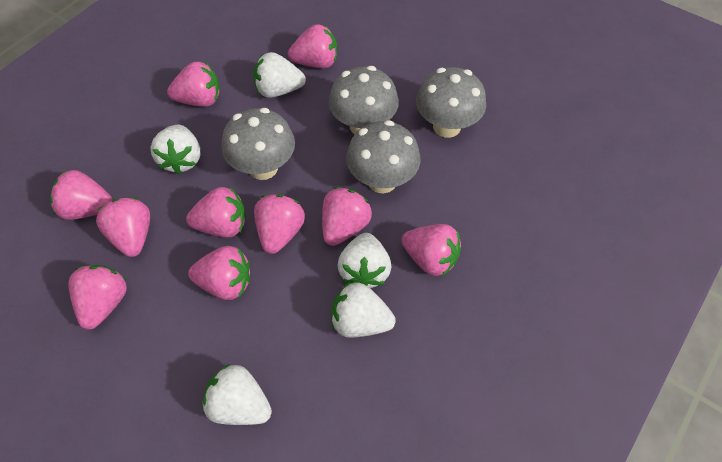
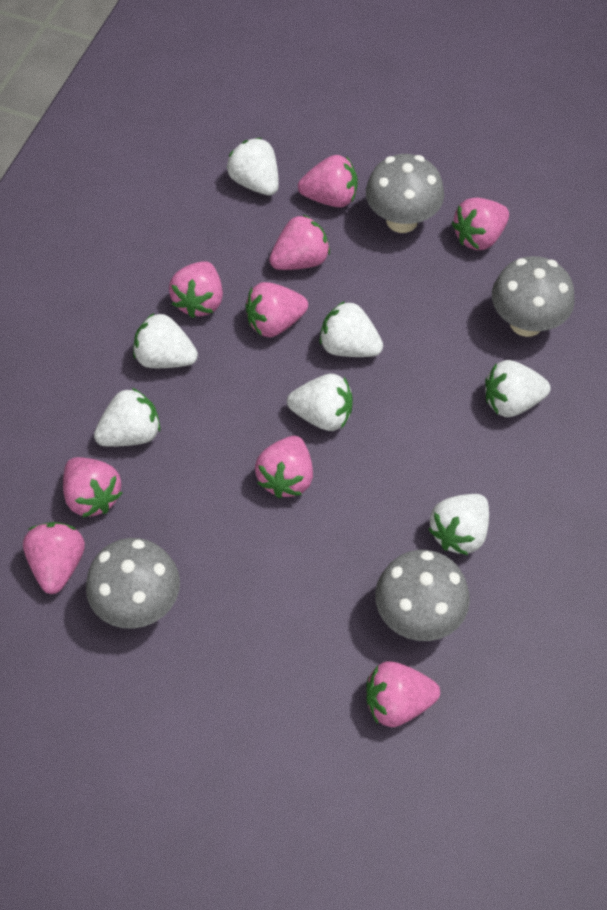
pink strawberry: [50,170,113,220] [69,265,127,329] [96,197,150,257] [167,62,220,107] [186,187,246,238] [188,246,250,300] [254,194,305,254] [288,24,337,68] [322,187,372,246] [401,224,461,276] = 10 -> [23,522,85,594] [63,457,122,518] [169,261,223,318] [245,282,308,337] [255,436,313,498] [269,215,330,270] [298,155,358,207] [366,661,440,727] [452,198,509,250] = 9
white strawberry: [150,125,200,174] [203,364,272,425] [253,52,306,98] [331,282,396,338] [337,233,391,288] = 5 -> [94,388,160,447] [133,313,198,368] [227,138,279,195] [287,374,353,431] [320,301,383,357] [428,494,489,555] [485,360,550,417] = 7

